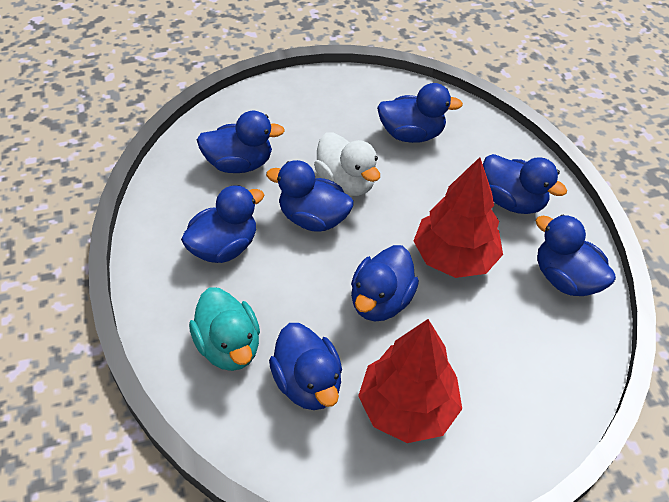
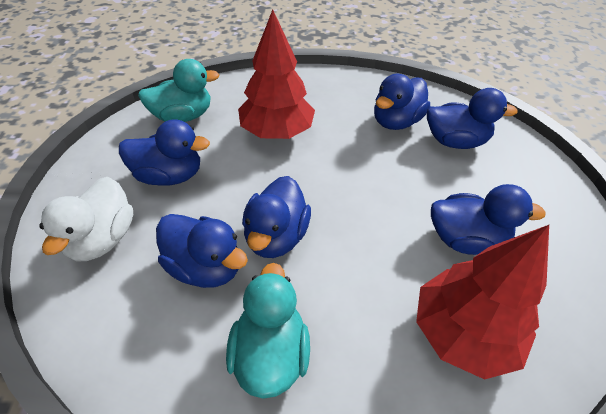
blue duck: [181,185,264,263] [197,111,285,173] [266,160,354,232] [269,323,342,410] [351,245,419,322] [377,83,463,143] [483,154,567,214] [535,215,616,296] = 8 -> [119,119,210,186] [156,214,248,288] [242,176,311,258] [374,74,430,130] [427,88,518,149] [431,184,546,255] = 6
turquoise duck: [189,288,260,371] = 1 -> [138,59,220,122] [226,263,310,399] = 2

